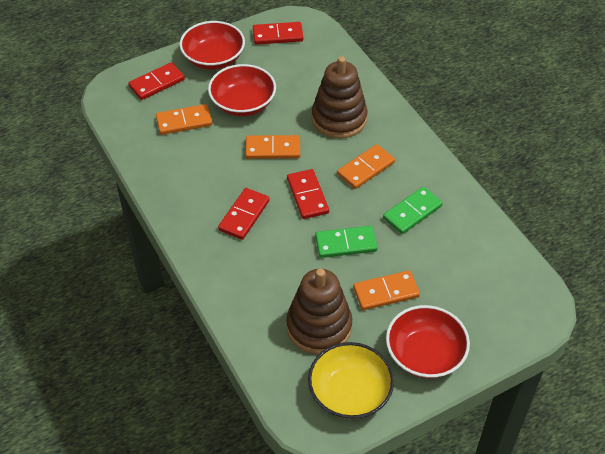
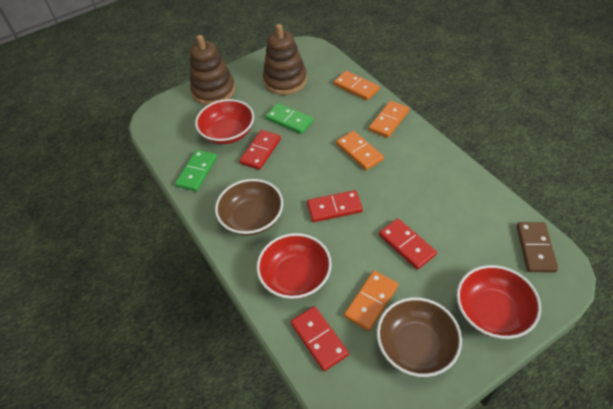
brown bowl: none = 0 -> [215,179,283,236] [377,297,462,377] = 2
brown domino: none = 0 -> [517,222,558,273] = 1
yellow bowl: [308,342,394,419] = 1 -> none = 0

